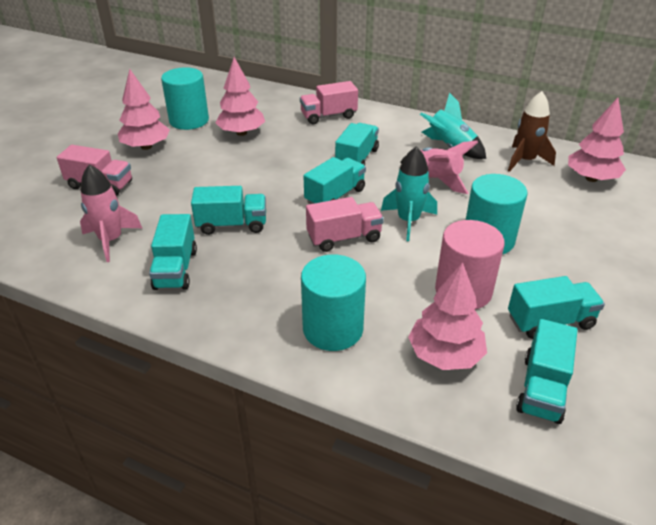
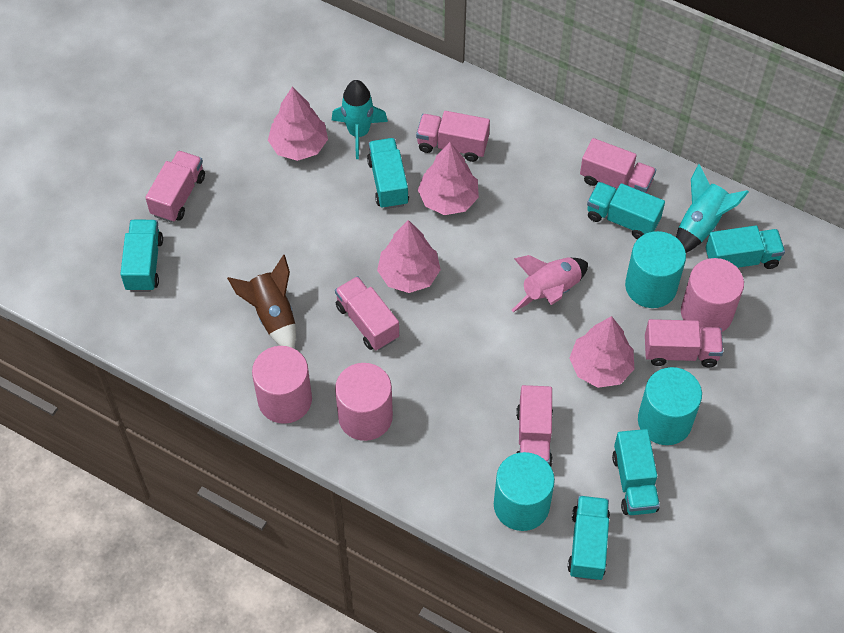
pink cylinder: [435,220,505,309] = 1 -> [252,346,312,424] [335,363,393,441] [681,258,744,332] = 3
pink rocket: [80,164,142,262] [400,141,478,194] = 2 -> [512,255,588,312] = 1
pink truck: [57,145,132,196] [300,81,358,124] [306,197,384,252] = 3 -> [145,150,205,223] [335,276,399,350] [416,111,490,162] [516,385,553,466] [580,138,656,193] [645,319,723,367] = 6

